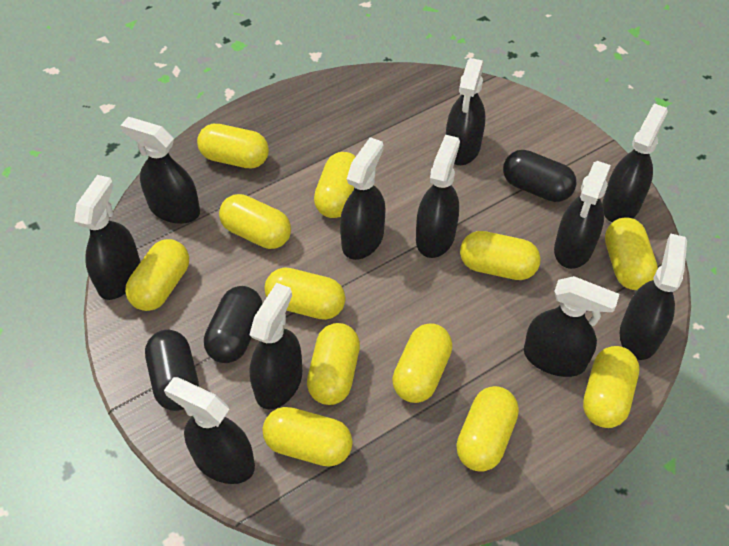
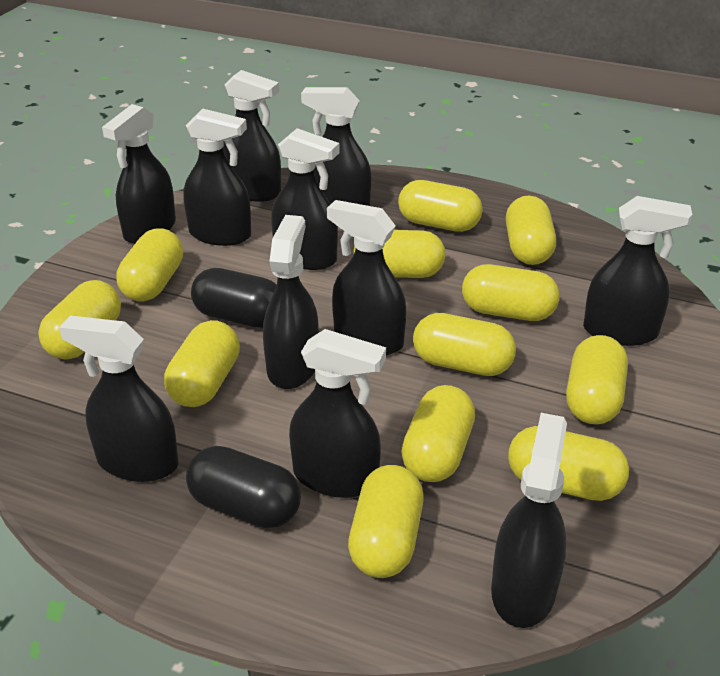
black capsule: [145,330,199,411] [204,286,263,363] [503,150,576,202] = 3 -> [186,446,301,528] [191,268,277,328] = 2

